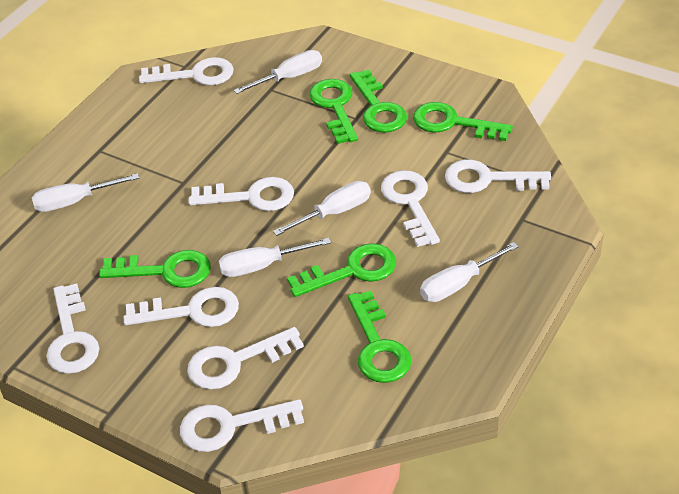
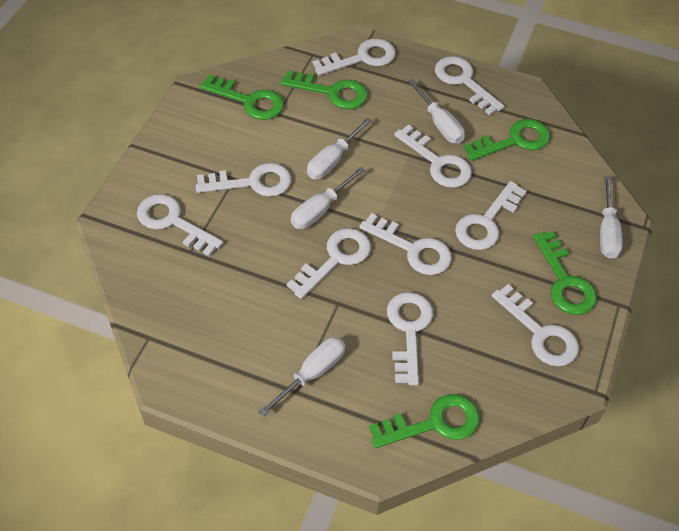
green key: [99,250,211,288] [287,243,396,297] [309,79,358,144] [348,291,411,383] [350,69,407,132] [413,102,513,141] = 6 -> [200,75,284,120] [281,71,368,109] [369,394,480,448] [463,119,550,161] [533,231,597,315] = 5
white key: [46,283,99,374] [124,287,239,327] [139,57,234,85] [180,399,304,452] [187,327,304,390] [189,177,294,211] [381,170,440,247] [445,160,551,193] = 8 -> [137,194,223,256] [196,163,291,197] [287,228,371,299] [313,38,396,76] [359,213,452,275] [387,292,433,385] [394,124,472,188] [435,56,505,115] [455,181,527,250] [492,284,579,367] = 10

